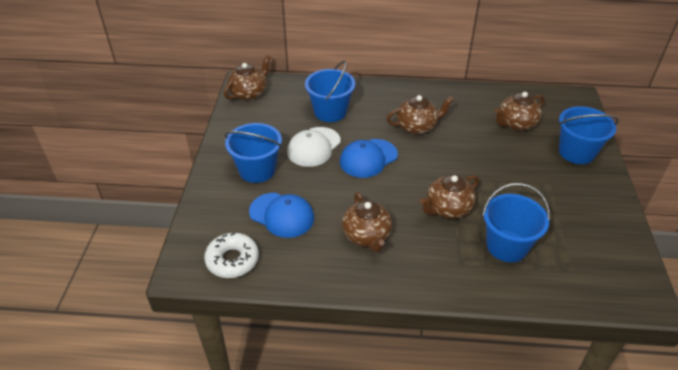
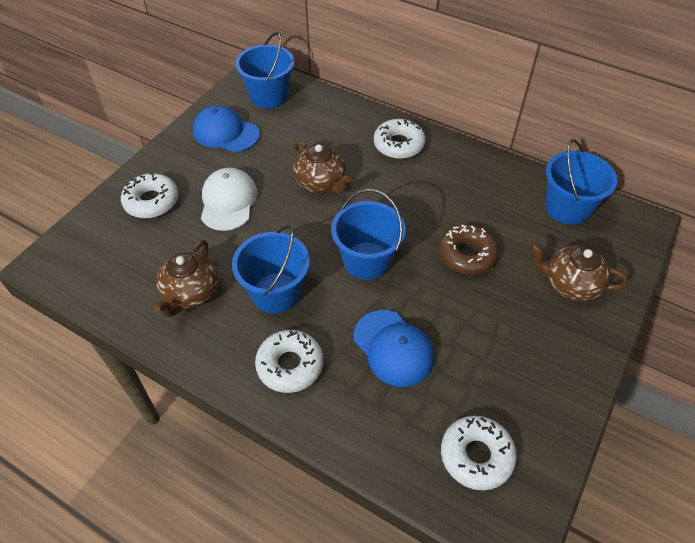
brown donut: none = 0 -> [438,224,499,275] = 1
brown teapot: [224,55,271,101] [342,192,392,252] [386,95,454,135] [420,174,479,219] [495,92,544,131] = 5 -> [154,240,218,317] [293,141,352,193] [530,242,628,302] = 3
white donut: [204,233,259,278] = 1 -> [121,173,178,218] [255,330,323,393] [374,119,425,159] [441,416,517,490] = 4

